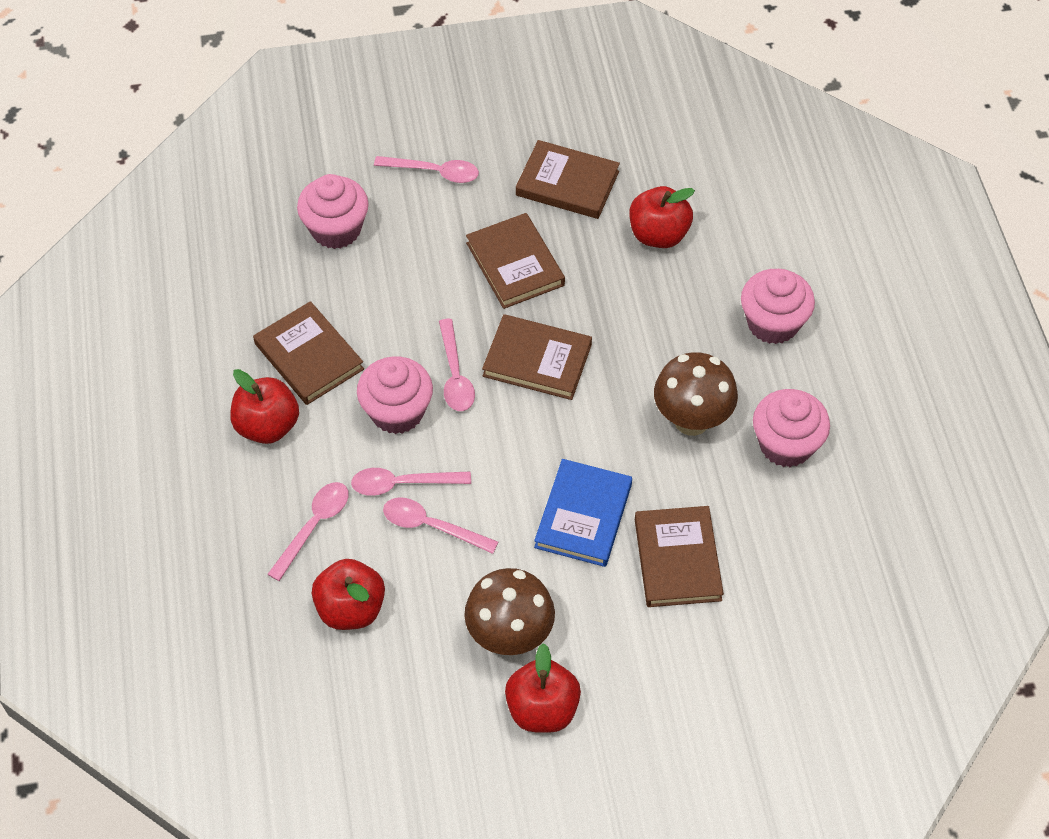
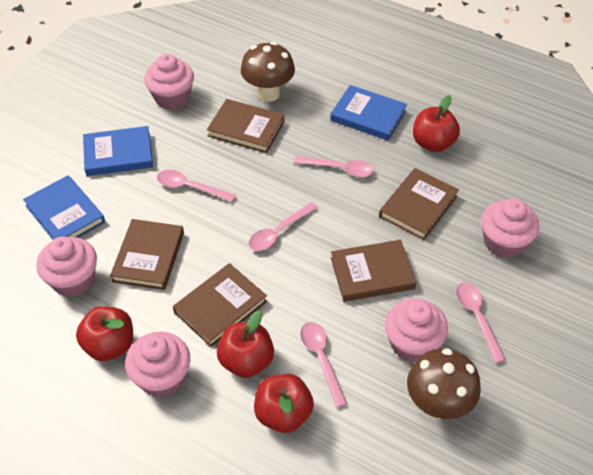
blue book: [534,459,632,567] = 1 -> [23,175,105,240] [83,126,153,176] [330,85,407,141] = 3
pink cupcake: [297,174,369,249] [357,356,433,434] [741,269,815,344] [753,389,830,467] = 4 -> [36,236,97,297] [125,331,190,398] [144,54,194,110] [385,299,448,363] [481,198,539,259] = 5

